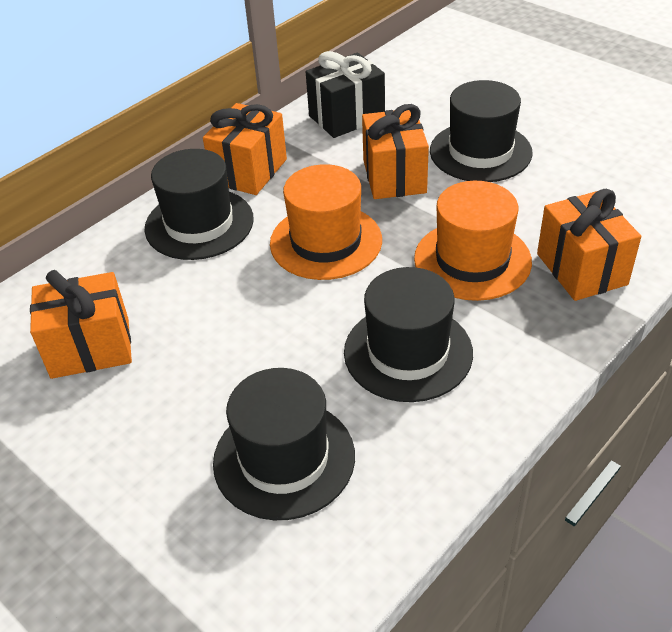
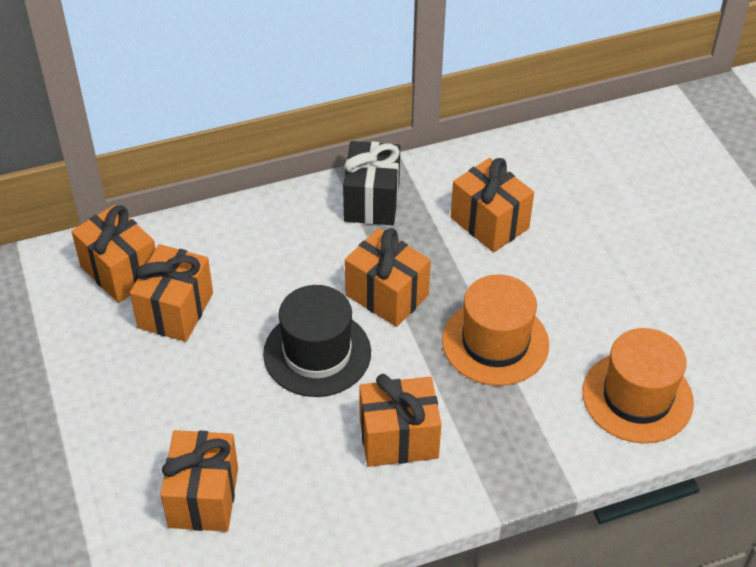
black hat: [144,149,254,260] [213,368,355,520] [344,267,473,402] [430,80,533,182] = 4 -> [263,285,371,397] = 1
orange gift: [30,270,132,379] [203,103,287,195] [362,104,429,199] [537,189,641,301] = 4 -> [71,205,156,303] [130,244,213,342] [160,430,238,532] [345,228,431,327] [359,374,441,467] [451,158,534,252] = 6

